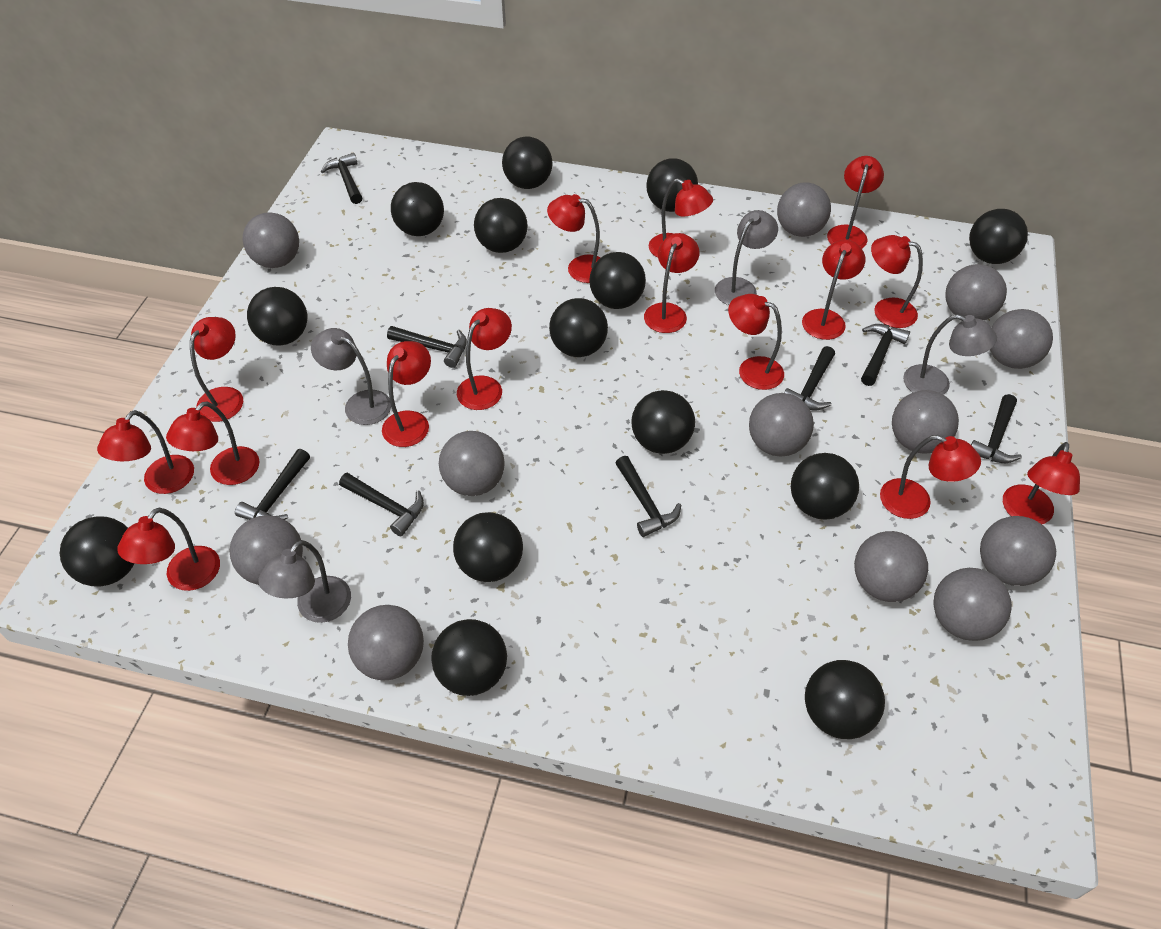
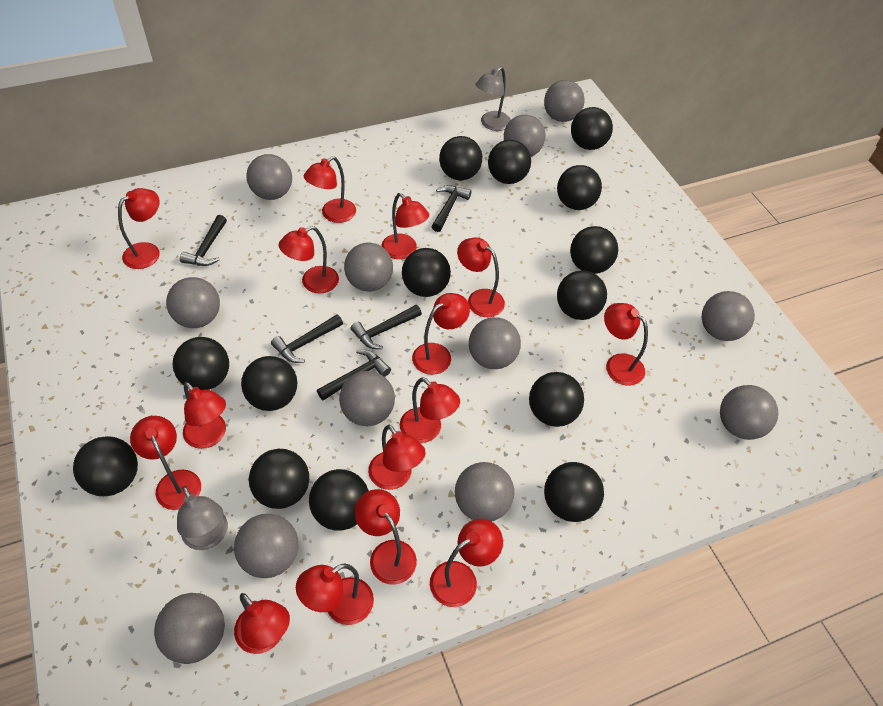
black hammer: [235,449,310,520] [320,153,362,204] [339,473,424,536] [387,326,467,368] [615,456,681,537] [784,346,835,410] [861,324,910,386] [971,394,1022,463] = 8 -> [180,215,227,266] [271,314,343,363] [317,350,391,401] [351,305,422,349] [431,185,471,232] = 5
grey lamp: [258,540,351,623] [311,328,391,425] [715,210,778,305] [903,314,997,395] = 4 -> [177,486,228,550] [475,67,511,131] = 2

